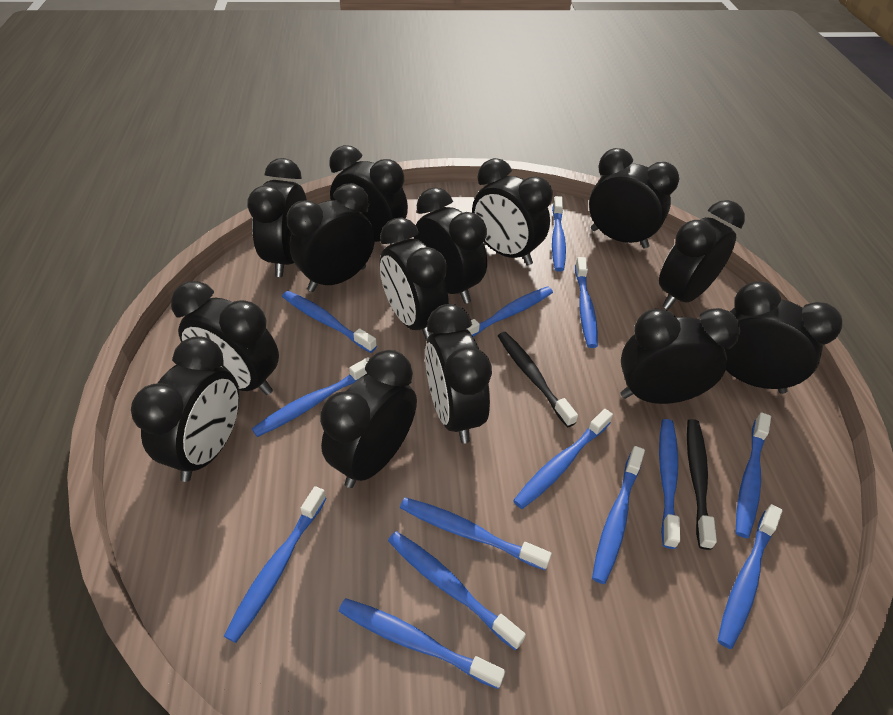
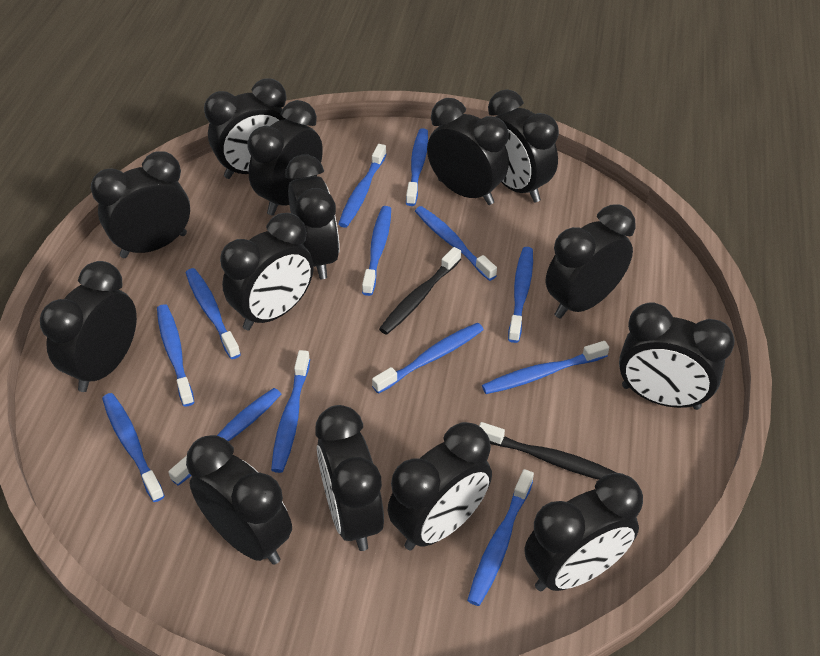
blue toothbrush: [224,486,327,643] [252,357,370,437] [282,291,377,353] [339,598,505,689] [388,531,526,650] [400,497,552,570] [467,286,553,337] [513,409,613,509] [552,196,566,272] [575,257,598,348] [592,446,645,584] [659,419,680,549] [718,504,782,649] [736,412,771,538] = 14 -> [102,393,165,502] [157,304,194,407] [168,388,281,486] [186,268,241,359] [271,350,310,473] [338,144,387,228] [362,206,391,296] [372,323,484,394] [406,128,428,206] [415,206,497,281] [467,469,534,606] [482,341,609,394] [508,247,533,343] = 13

